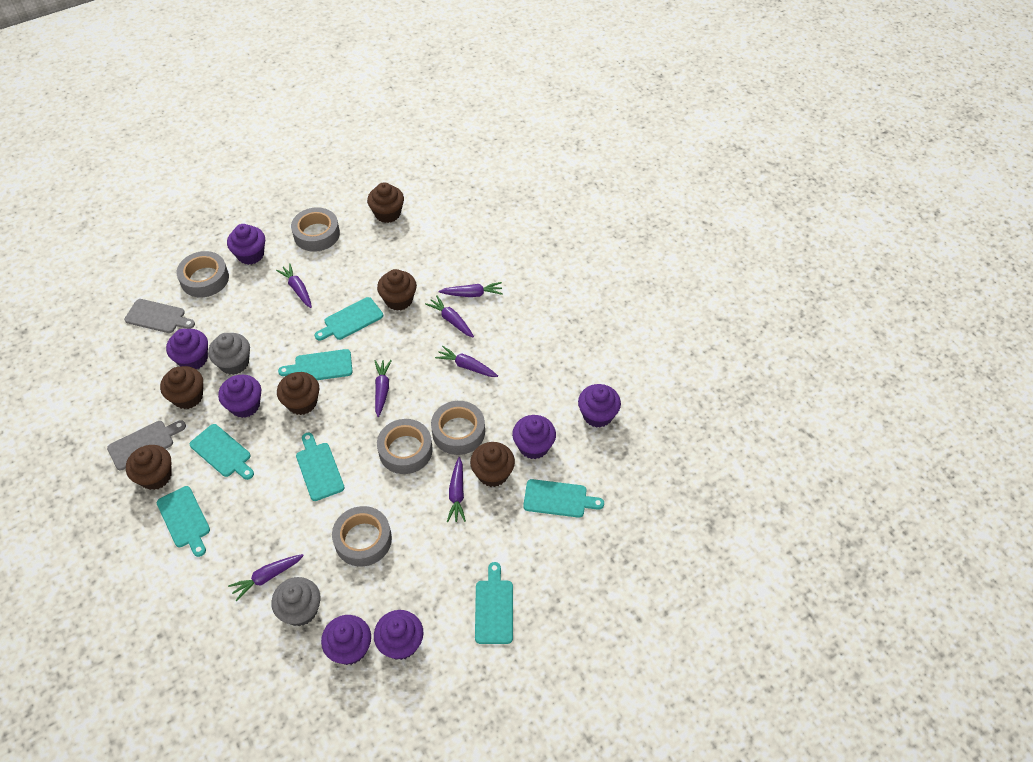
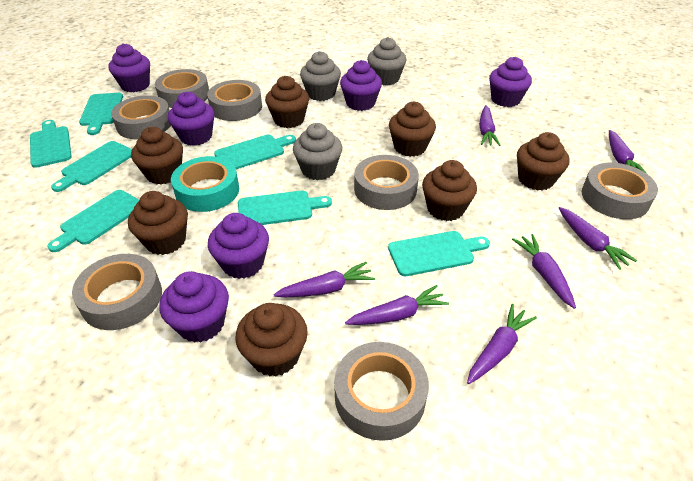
brown cupcake: [126,445,172,490] [160,366,203,409] [277,372,319,415] [367,182,404,223] [377,269,417,311] [470,442,515,487] = 6 -> [128,191,188,255] [131,127,183,184] [235,303,308,377] [265,76,309,128] [389,102,436,157] [422,160,477,221] [517,132,570,191] = 7
grey cupcake: [208,333,250,375] [271,577,321,626] = 2 -> [293,123,342,180] [300,51,341,101] [367,37,406,86] = 3
grey cutting board: [107,420,186,471] [124,299,195,333] = 2 -> none = 0
grey tape: [177,251,229,297] [291,207,340,252] [332,506,392,567] [377,419,433,474] [431,401,485,455] = 5 -> [72,254,162,330] [111,95,171,139] [155,69,209,108] [207,80,262,121] [334,342,429,441] [354,155,419,210] [582,163,658,219] = 7
purple cupcake: [166,329,208,369] [218,375,261,418] [227,224,265,265] [321,615,371,665] [374,610,424,660] [512,415,556,459] [578,384,621,428] = 7 -> [108,43,150,92] [159,271,229,343] [168,92,214,146] [208,213,269,279] [340,60,382,111] [489,57,532,107] = 6
turquoise tape: none = 0 -> [171,156,239,212] = 1

